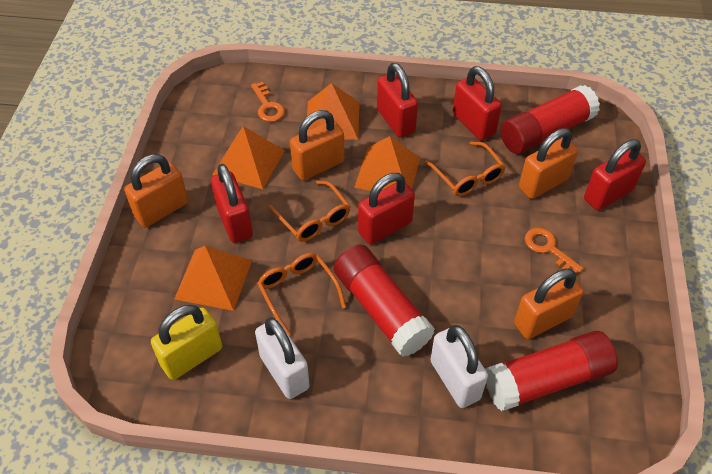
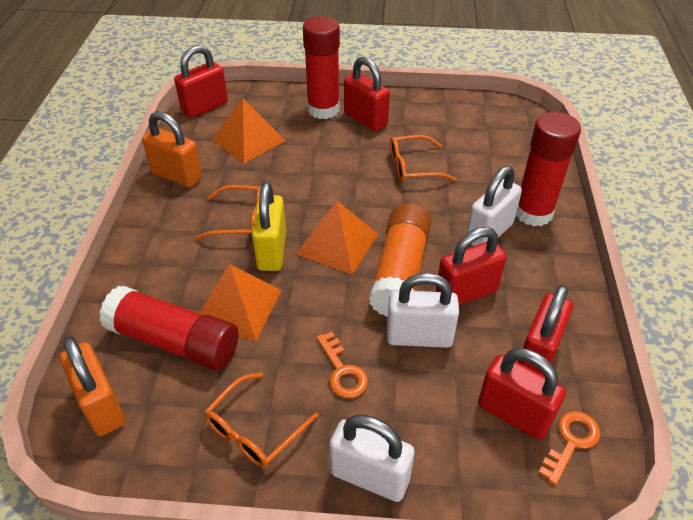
orange glue stick: none = 0 -> [369,203,431,317] = 1
orange padlock: [124,154,188,228] [290,110,344,180] [514,269,583,339] [519,128,578,199] = 4 -> [60,336,125,436] [142,111,202,188] = 2
orange pyramid: [174,246,252,311] [213,126,285,189] [307,83,359,140] [354,136,420,191] = 4 -> [199,264,281,341] [212,98,285,164] [296,201,378,275] = 3
white padlock: [255,317,310,399] [430,325,488,408] = 2 -> [329,415,415,502] [387,273,459,348] [466,166,522,246] = 3

